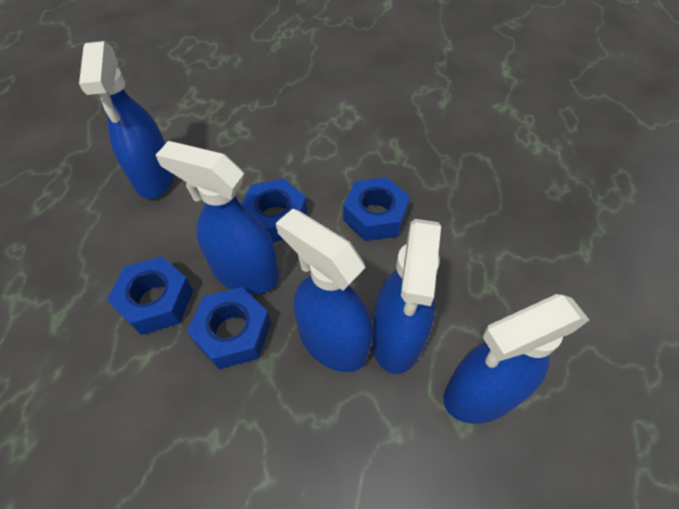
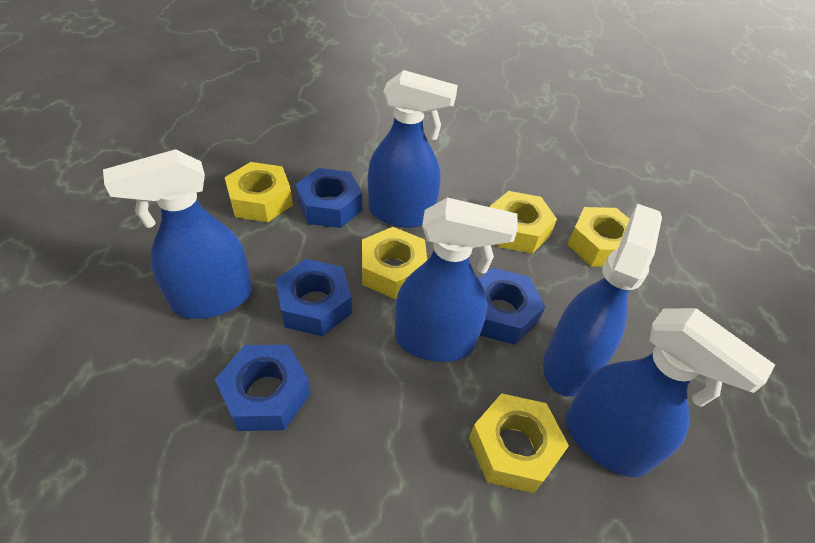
yellow nut: none = 0 -> [225,162,293,222] [362,227,427,299] [469,393,569,493] [489,191,557,254] [568,207,630,267] = 5

